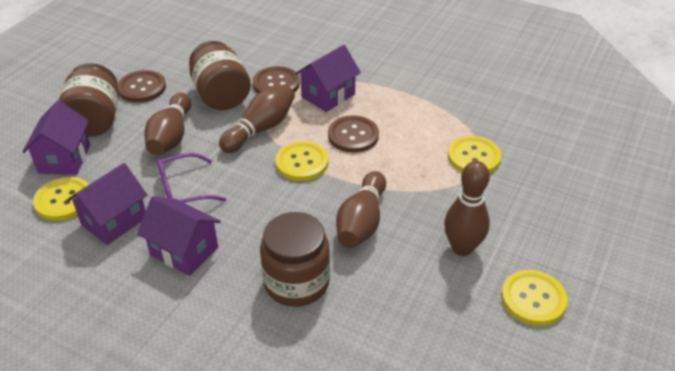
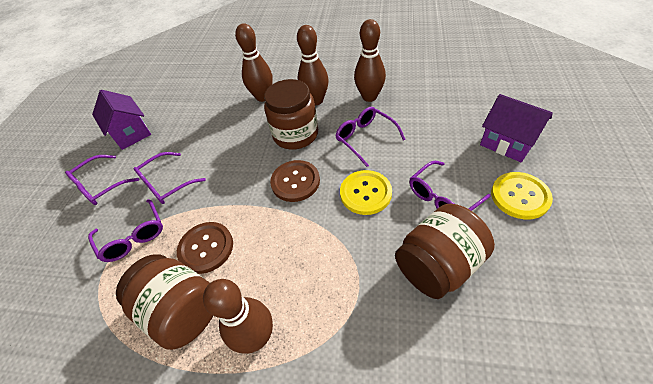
brown button: [118,70,166,103] [253,66,300,93] [328,115,379,153] = 3 -> [177,222,233,274] [270,160,320,202] = 2
purple glasses: [157,153,227,203] = 1 -> [65,155,139,205] [88,199,163,262] [134,152,206,204] [335,107,406,167] [409,161,491,211] = 5
purple house: [22,100,90,175] [67,163,147,245] [137,196,221,276] [295,45,361,112] = 4 -> [92,90,151,150] [480,94,553,162] = 2
yellow button: [33,177,89,221] [275,141,328,181] [448,136,501,173] [501,270,567,326] = 4 -> [340,170,392,215] [491,172,553,219] = 2

